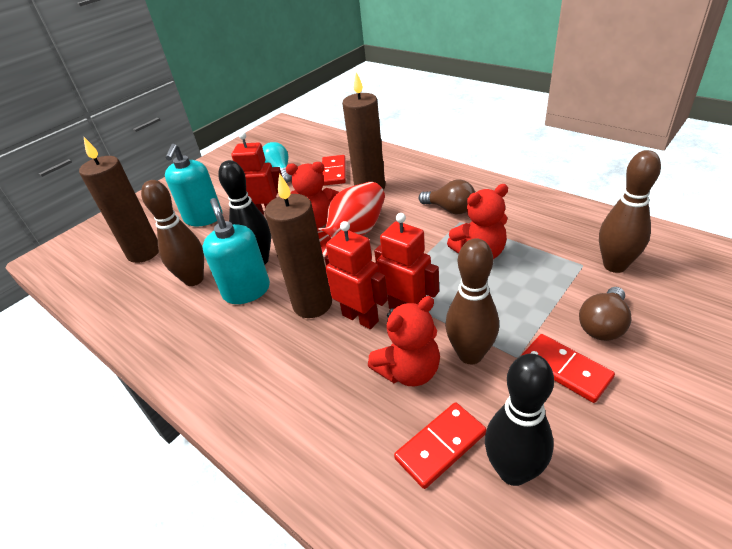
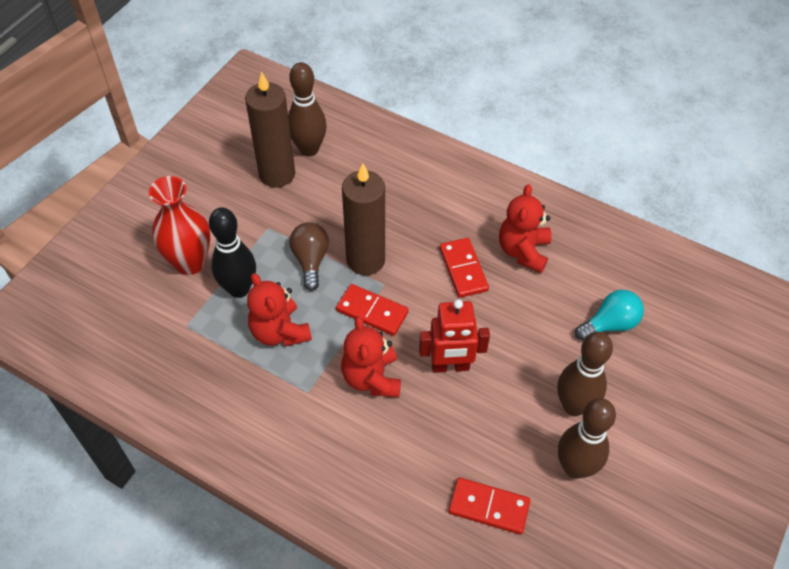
black bowling pin: [218,160,271,265] [485,353,554,486] = 2 -> [209,207,256,298] = 1
brown candle: [79,136,159,263] [265,173,332,318] [342,72,385,190] = 3 -> [245,71,295,187] [342,163,385,275] = 2
brown light bulb: [418,180,475,214] [579,287,632,341] = 2 -> [290,222,329,291] = 1
red robot: [232,132,282,215] [325,221,388,329] [374,213,439,309] = 3 -> [419,299,490,373] = 1
turquoise soap dispenser: [165,144,222,226] [203,198,270,304] = 2 -> none = 0

